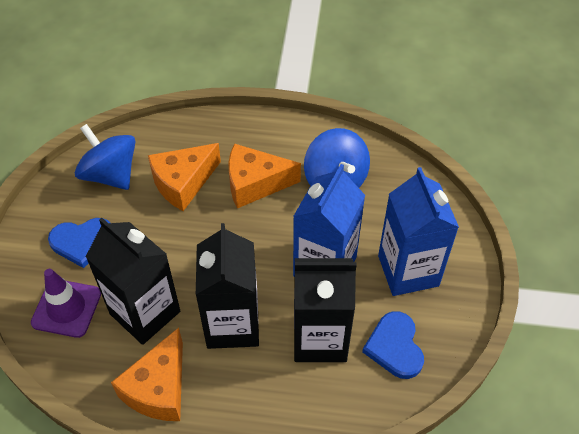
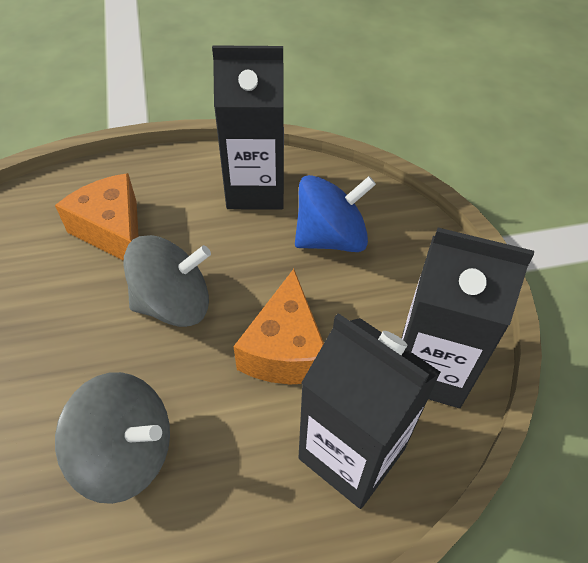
blue carton: [293,164,365,277] [378,167,459,296] = 2 -> none = 0
blue heart: [48,218,110,268] [362,311,424,379] = 2 -> none = 0
blue spinning top: [75,124,136,190] [304,128,370,188] = 2 -> [295,175,376,252] = 1
grey spinning top: none = 0 -> [55,372,170,504] [123,235,211,327] = 2
orange cheese: [111,328,183,421] [148,143,221,211] [229,143,301,208] = 3 -> [55,173,139,261] [233,269,324,384] = 2
purple traffic cone: [31,269,101,338] = 1 -> none = 0

